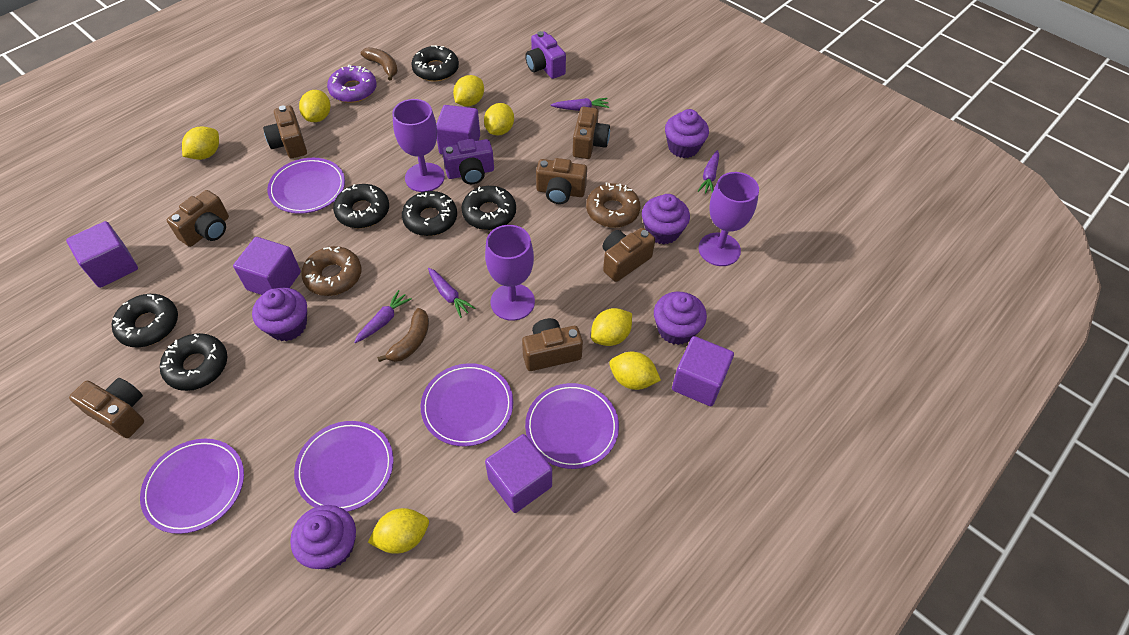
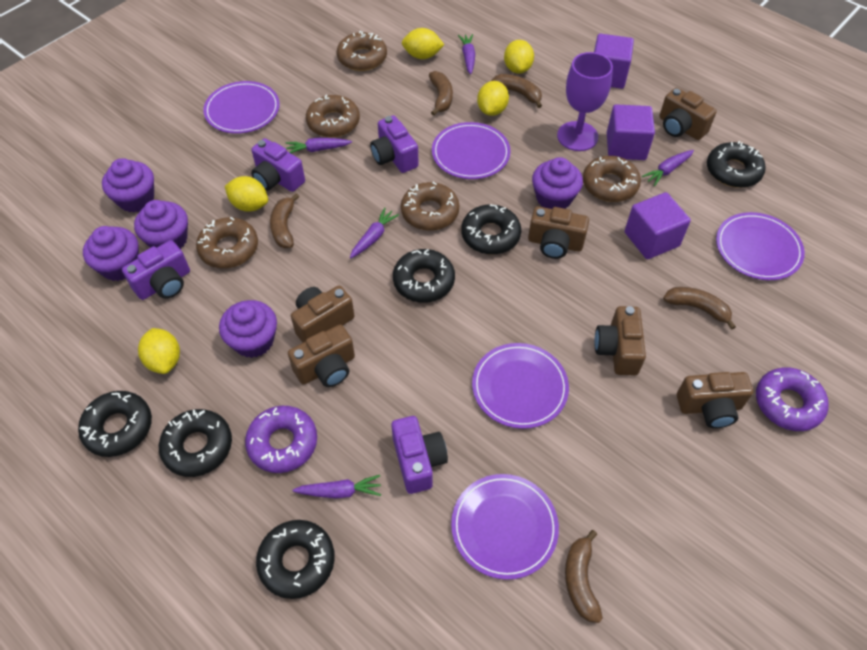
brown banana: [361,47,398,81] [377,308,429,362] = 2 -> [270,193,299,248] [429,71,453,116] [491,74,542,108] [565,530,603,623] [663,287,736,330] = 5
brown camera: [69,378,144,438] [167,190,229,247] [263,105,307,158] [522,318,583,371] [536,158,587,204] [573,107,610,159] [603,228,655,282] = 7 -> [288,325,355,387] [291,286,354,343] [528,206,589,259] [595,306,646,375] [659,87,717,140] [677,372,753,428] = 6
brown donut: [301,246,361,296] [586,182,640,228] = 2 -> [196,217,258,268] [306,95,360,137] [337,31,387,71] [401,182,459,231] [583,156,641,202] = 5
purple camera: [442,139,494,184] [525,31,566,79] = 2 -> [122,240,190,300] [251,138,305,192] [370,115,419,173] [391,416,448,494] = 4
purple carrot: [354,290,412,343] [428,268,475,318] [551,98,609,111] [698,150,719,193] = 4 -> [286,138,352,153] [292,475,381,498] [350,207,399,258] [458,34,475,74] [642,150,694,186] = 5
purple cube: [66,221,138,288] [233,237,301,295] [436,105,480,154] [485,434,552,513] [672,336,734,406] = 5 -> [594,34,634,89] [607,104,655,160] [625,192,691,259] = 3
purple donut: [327,64,377,103] = 1 -> [245,406,317,473] [756,367,829,431] = 2
purple goblet: [392,99,445,192] [485,225,535,321] [698,172,759,266] = 3 -> [557,52,613,151] = 1
yellow lemon: [182,126,219,160] [299,90,330,122] [368,508,429,554] [453,75,484,106] [484,103,514,136] [591,308,632,346] [609,352,661,390] = 7 -> [138,328,180,374] [225,176,268,212] [402,28,444,59] [477,81,509,116] [504,40,534,74] = 5

